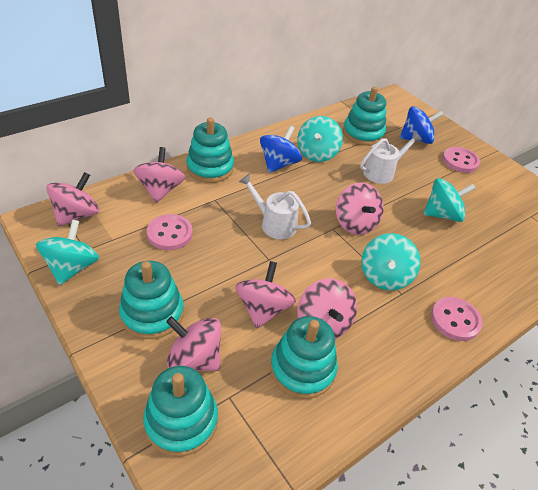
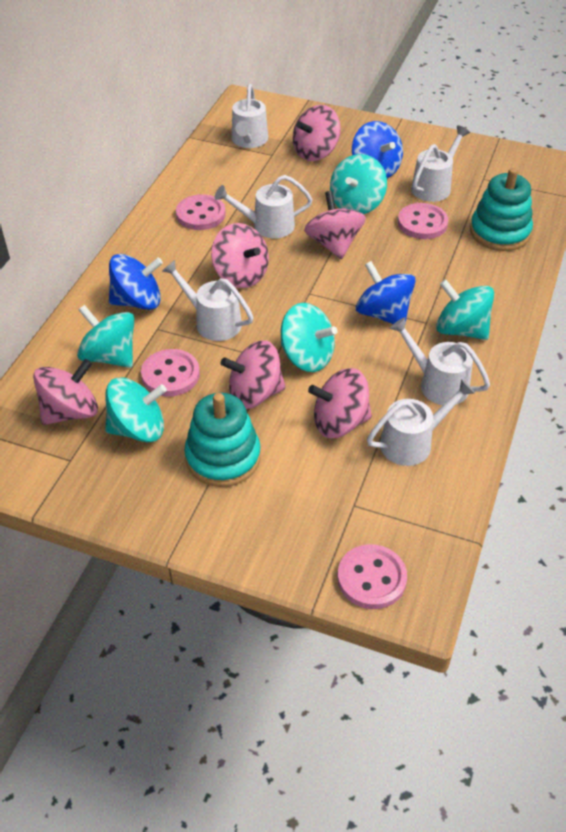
blue spinning top: [260,126,302,173] [400,106,444,144] = 2 -> [109,254,163,310] [352,121,403,178] [356,261,416,324] = 3
pink button: [147,214,193,250] [431,297,483,341] [442,147,480,173] = 3 -> [141,349,200,396] [176,194,225,230] [337,544,407,609] [398,203,448,239] = 4
turquoise spinning top: [36,220,99,285] [297,116,343,162] [362,233,420,290] [423,178,476,222] = 4 -> [77,305,134,368] [105,378,167,442] [281,303,337,372] [330,154,387,214] [436,279,494,340] = 5
turquoise stacking toy: [119,261,184,339] [143,366,218,457] [186,118,234,183] [270,316,338,399] [343,87,386,146] = 5 -> [184,393,261,487] [470,168,533,251] = 2
white watering can: [239,174,311,239] [360,131,422,184] = 2 -> [162,260,254,341] [215,175,313,238] [232,84,268,148] [367,379,475,466] [390,317,490,405] [411,125,470,202] = 6

